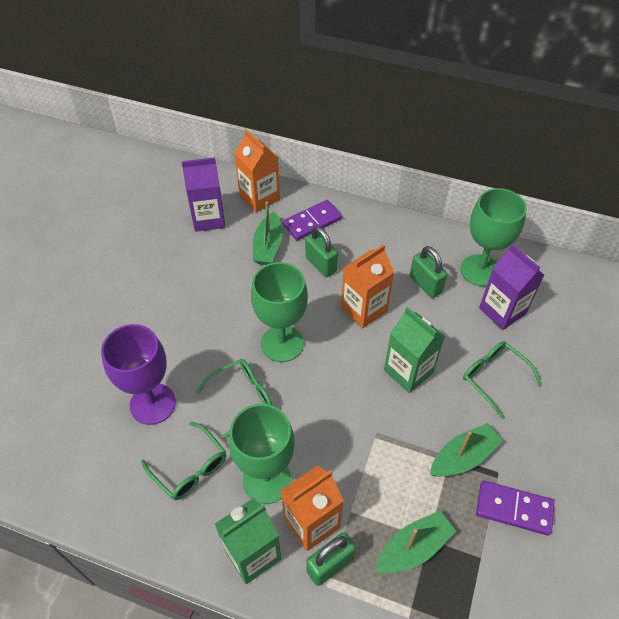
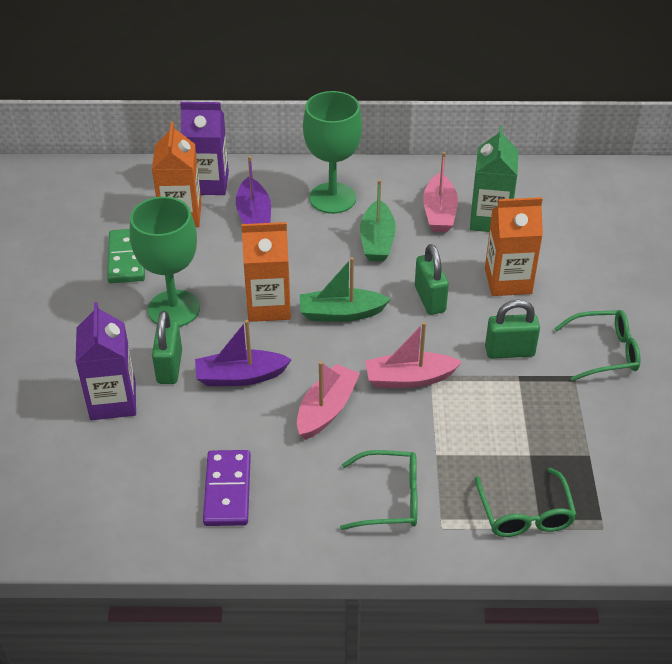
green boat: [253,202,282,265] [376,511,456,573] [430,423,503,477] = 3 -> [299,257,391,322] [360,179,396,261] = 2
green carton: [215,498,281,584] [384,307,445,393] = 2 -> [470,126,519,232] = 1
green domino: none = 0 -> [107,229,145,283] = 1
green goblet: [229,404,295,504] [251,262,308,362] [460,188,527,286] = 3 -> [130,197,200,327] [303,91,362,214] = 2
pink boat: none = 0 -> [297,361,360,440] [365,322,462,388] [423,152,458,232] = 3
purple boat: none = 0 -> [195,320,292,386] [236,156,271,224] = 2
purple domino: [283,200,342,241] [476,481,554,536] = 2 -> [203,450,251,526] = 1
purple goblet: [101,324,176,425] = 1 -> none = 0

